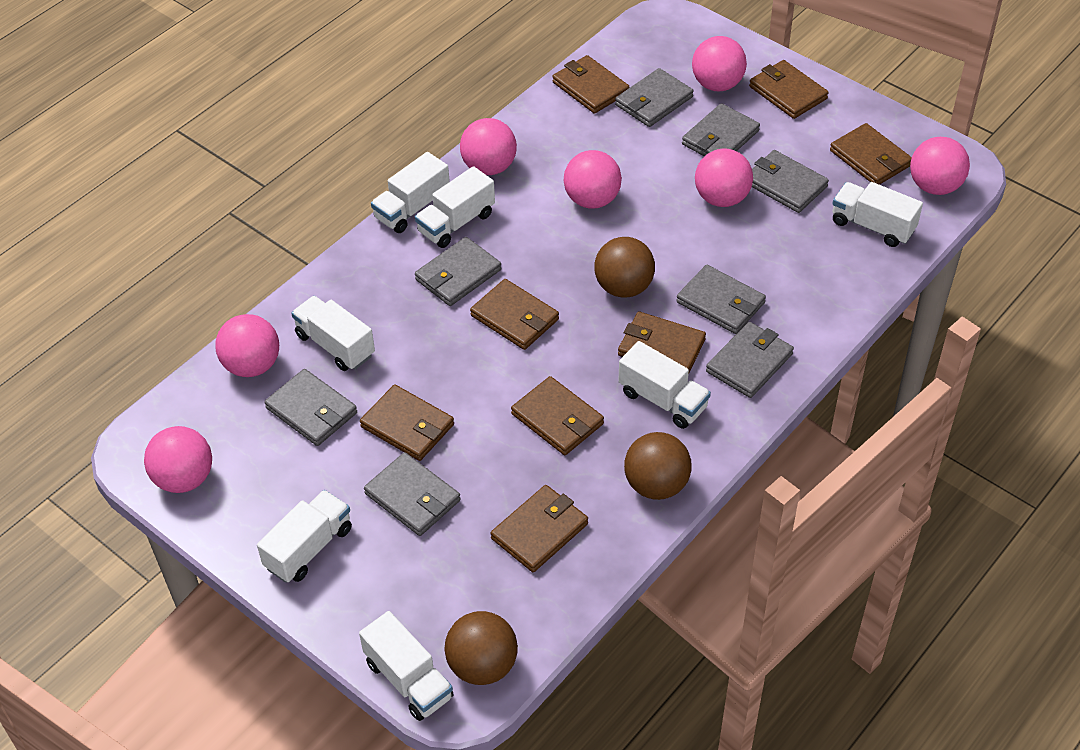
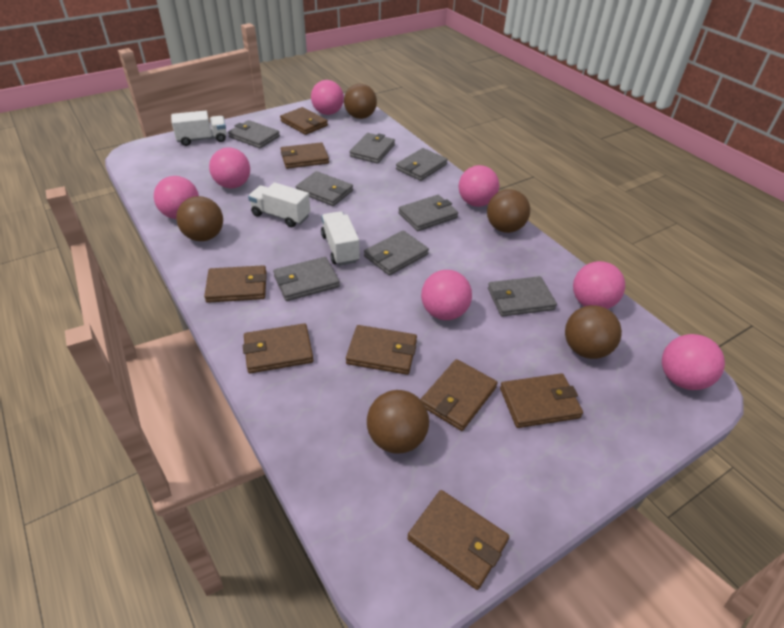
brown ball: [444,611,518,685] [594,237,655,298] [624,432,691,500] = 3 -> [176,196,223,241] [344,84,377,119] [367,390,429,454] [487,189,530,233] [565,305,622,359] = 5
white truck: [257,490,352,583] [291,296,375,371] [359,611,454,721] [371,152,450,233] [415,166,495,248] [618,341,711,429] [832,182,923,247] = 7 -> [171,111,227,146] [248,182,310,227] [321,211,360,266] = 3

